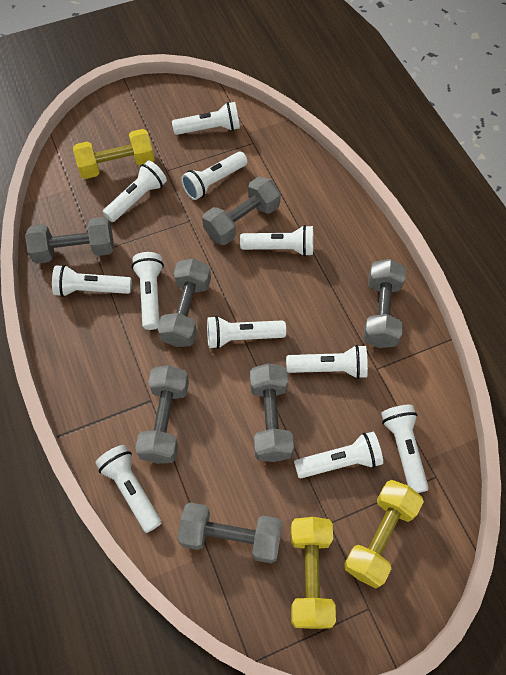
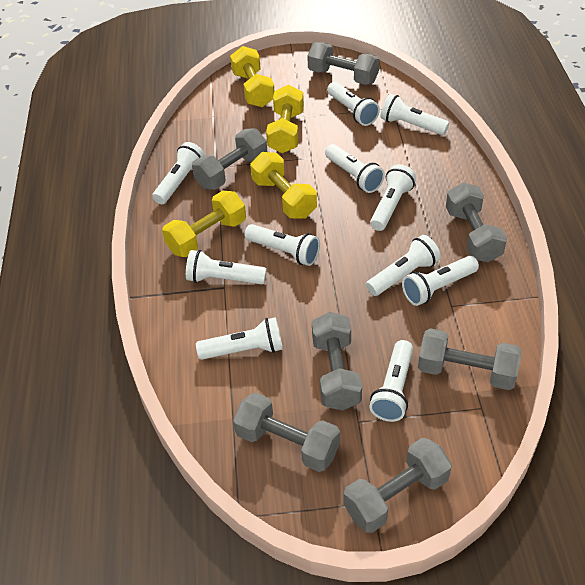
yellow dumbbell: [73,129,155,179] [291,517,336,629] [344,480,424,588] = 3 -> [162,191,246,257] [230,46,274,107] [250,152,317,219] [266,85,304,153] = 4

